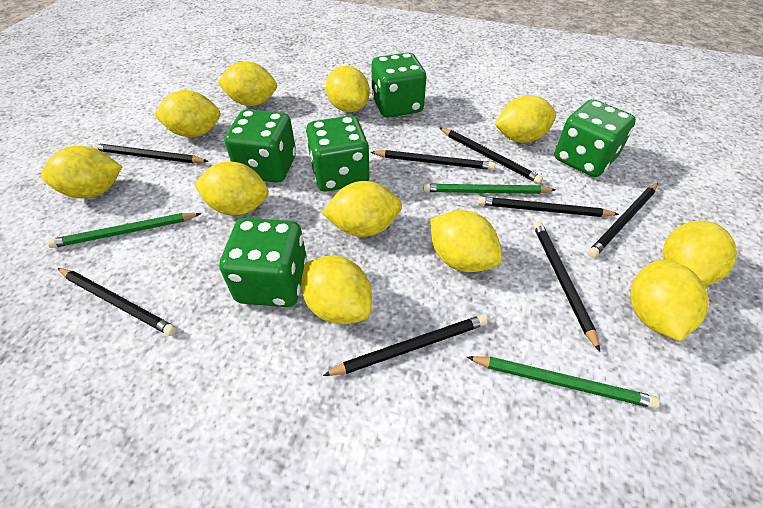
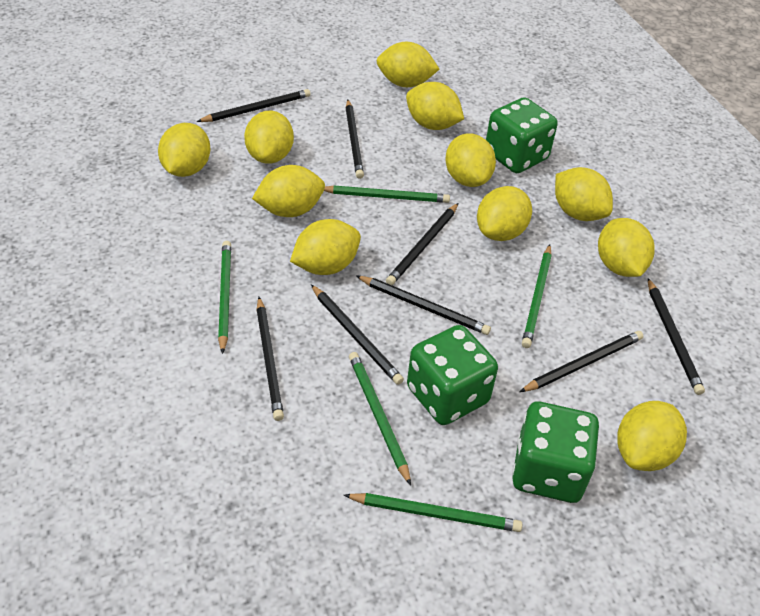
green dice: [219,218,307,307] [224,109,296,183] [306,115,369,192] [371,52,426,118] [554,99,636,177] = 5 -> [407,325,498,425] [486,97,558,173] [512,402,599,503] = 3
green pencil: [47,213,202,248] [423,184,556,194] [467,356,659,409] = 3 -> [218,241,231,354] [324,186,450,203] [344,493,522,532] [349,352,411,486] [522,244,552,348] = 5

